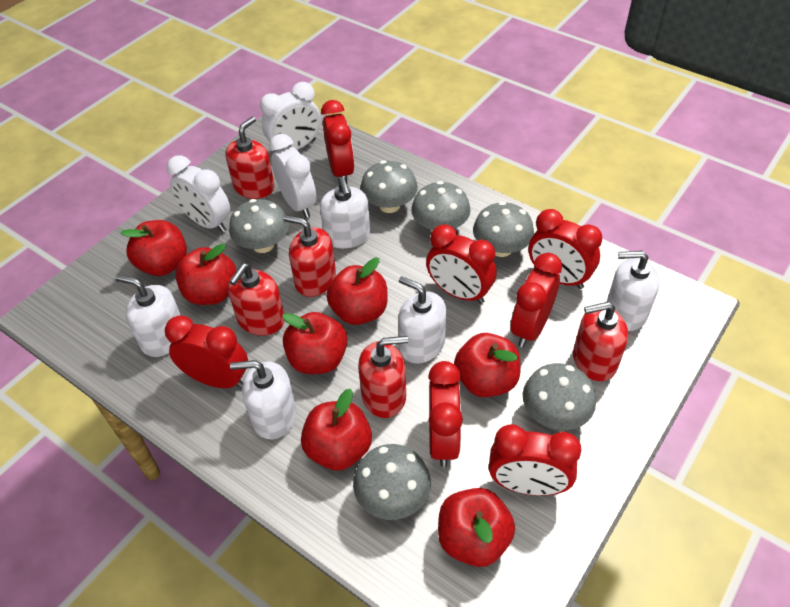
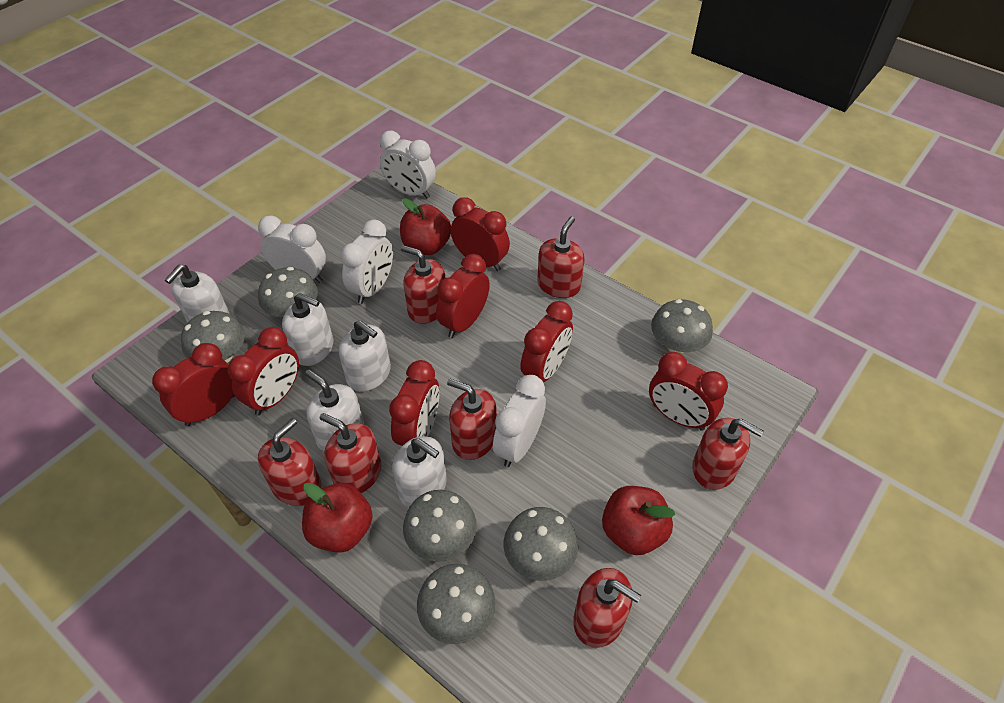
red apple: [121,220,187,276] [175,244,236,305] [282,312,348,374] [301,389,372,471] [326,258,388,325] [438,488,515,567] [454,333,521,397] = 7 -> [302,483,373,553] [400,198,451,255] [602,486,675,555] = 3
red soap dispenser: [225,116,275,199] [228,263,285,336] [283,215,336,297] [358,336,408,418] [573,302,628,381] = 5 -> [258,418,321,506] [320,413,381,493] [401,245,445,324] [447,379,497,460] [537,217,584,298] [573,568,641,648] [692,418,764,490] = 7
white clock: [167,156,230,233] [260,82,321,151] [269,134,316,218] = 3 -> [258,215,326,283] [341,219,393,304] [380,131,436,199] [493,375,546,467] = 4

